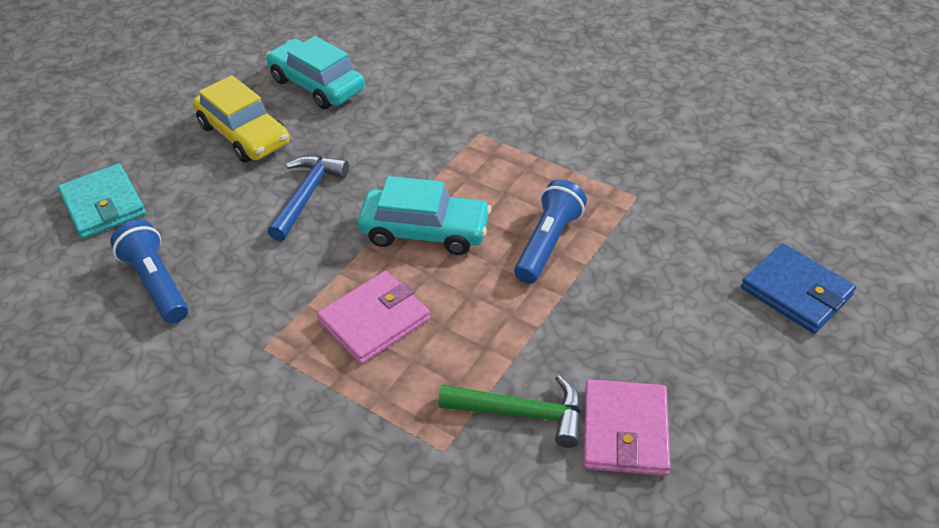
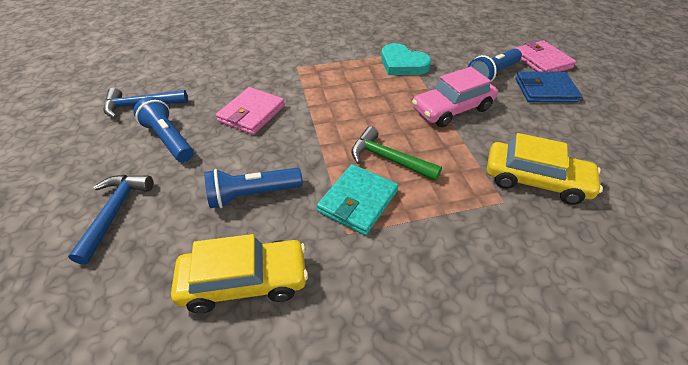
blue flashlight: [110,220,188,324] [514,179,587,283] = 2 -> [133,97,193,162] [204,168,303,208] [468,49,522,83] = 3
blue hammer: [268,155,349,241] = 1 -> [68,175,153,265] [104,88,188,118] = 2
pink car: none = 0 -> [412,67,498,127] = 1
turquoise car: [266,36,365,109] [357,176,491,255] = 2 -> none = 0
turquoise heart: none = 0 -> [381,43,431,75] = 1
yellow car: [193,75,289,163] = 1 -> [171,234,308,313] [487,133,603,205] = 2

